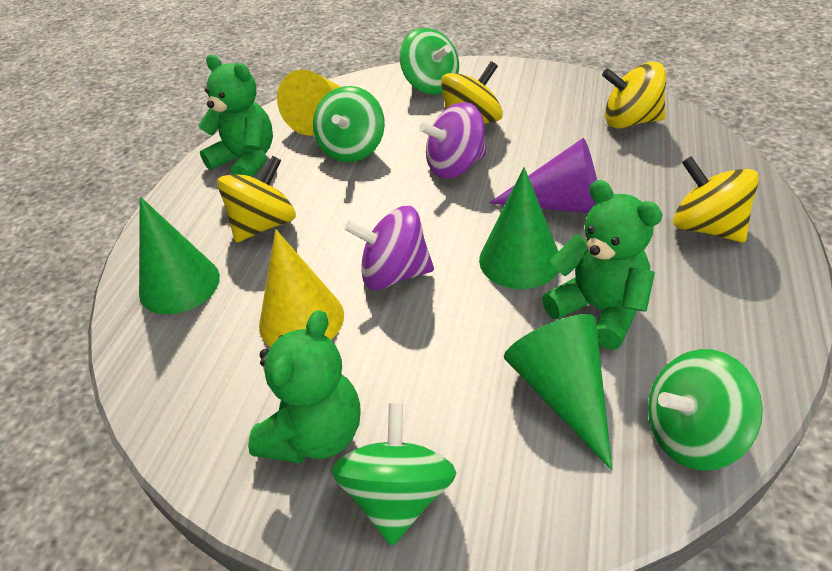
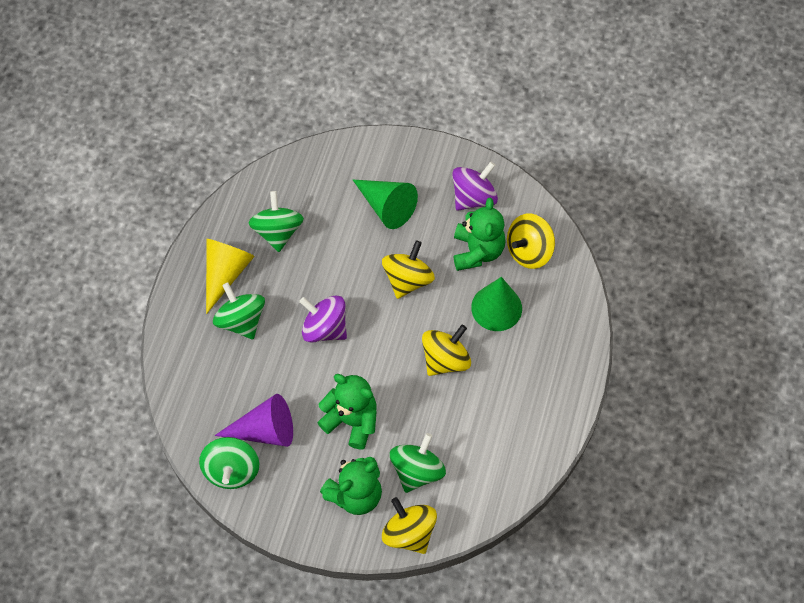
green cone: [139,197,220,314] [479,167,559,289] [504,314,612,470] = 3 -> [353,180,418,229] [471,277,522,331] = 2
yellow cone: [259,229,344,347] [277,70,341,136] = 2 -> [206,239,255,314] = 1

